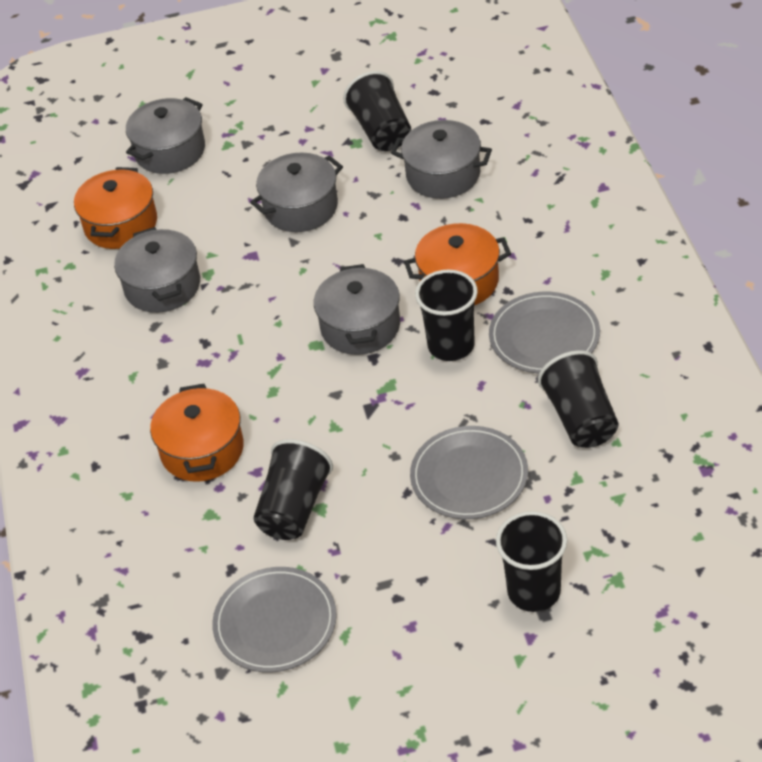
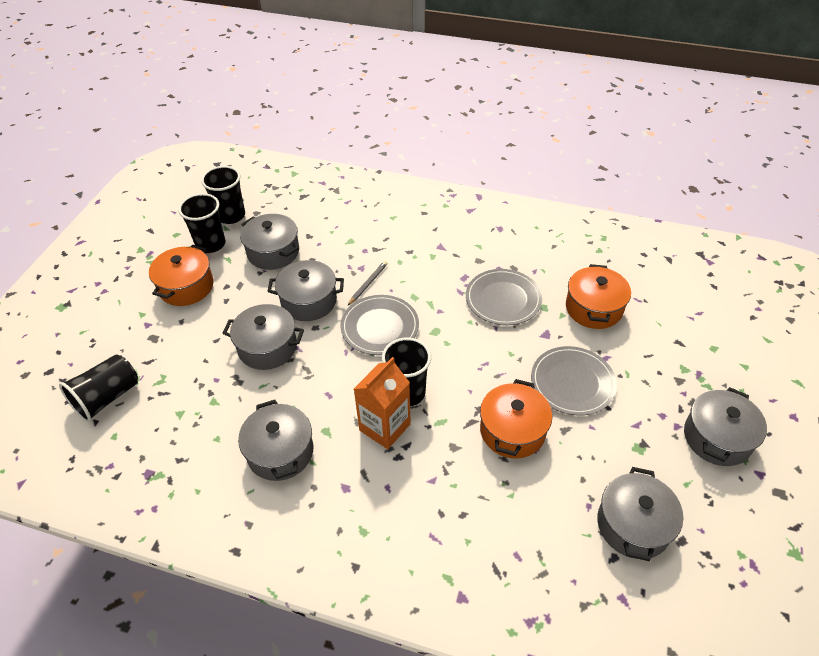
black cup: [254,439,333,540] [343,71,411,151] [415,270,478,361] [496,511,567,612] [538,350,619,448] = 5 -> [59,354,138,422] [178,193,226,253] [201,166,245,224] [382,338,431,406] = 4
grey pencil: none = 0 -> [348,261,388,305] = 1
grey pot: [114,227,200,313] [126,97,205,174] [250,153,343,232] [314,264,400,355] [391,120,492,199] = 5 -> [223,304,304,370] [238,400,313,481] [240,214,299,270] [267,260,344,321] [597,467,683,561] [684,387,767,466] = 6
orange carton: none = 0 -> [354,357,411,449] = 1

